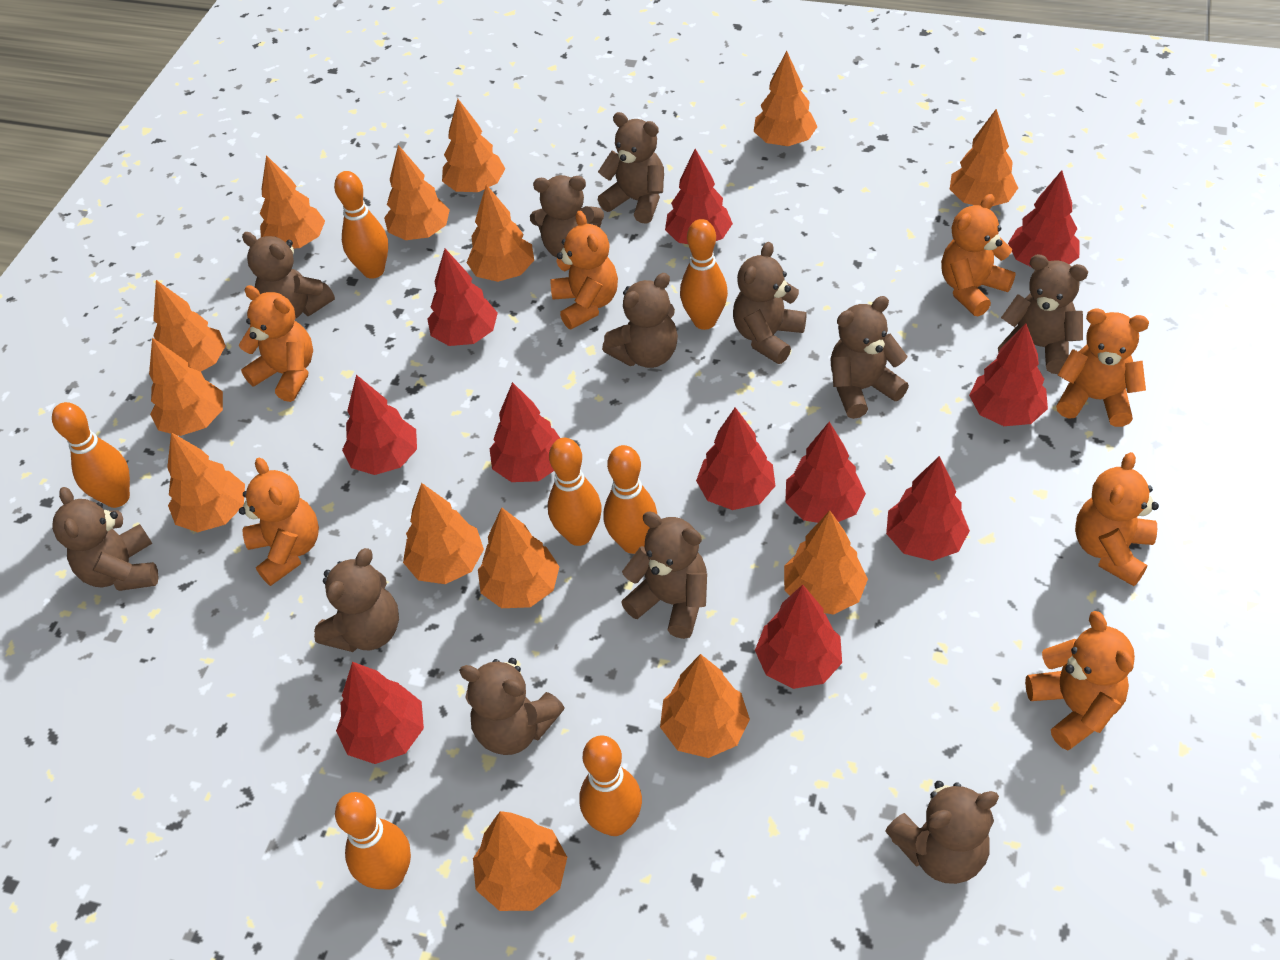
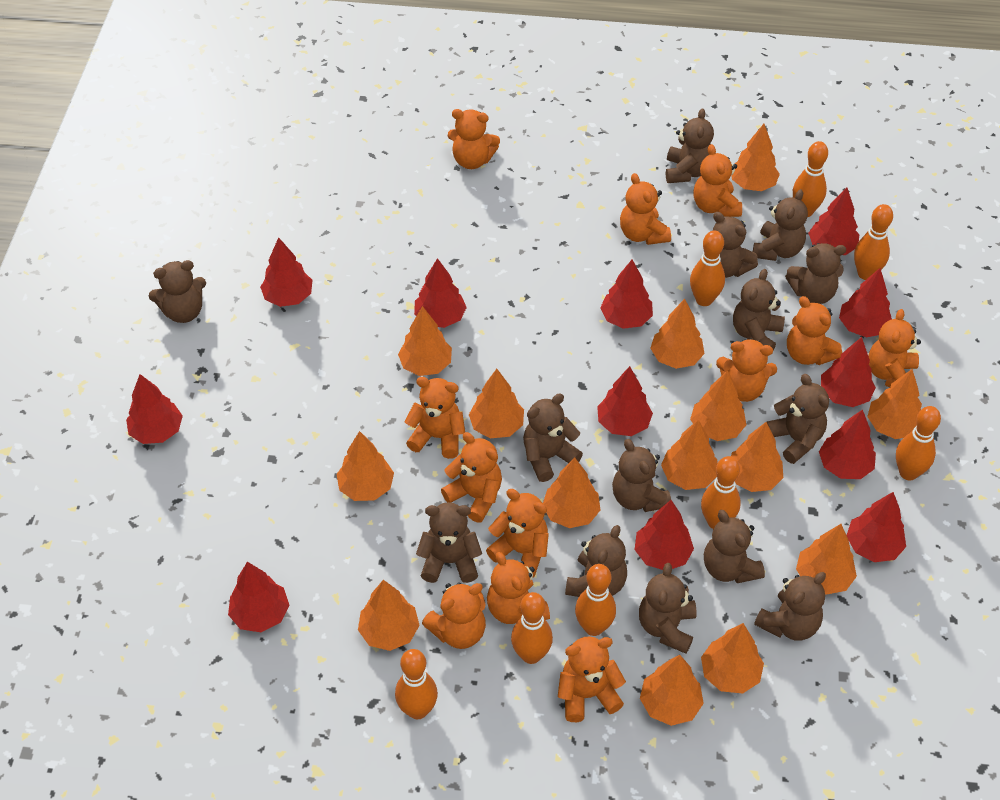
brown teddy bear: [52,487,159,591] [242,232,335,319] [314,548,399,652] [459,658,565,755] [530,175,604,258] [598,112,664,224] [602,273,678,368] [621,512,707,639] [733,242,807,364] [831,296,909,419] [885,781,999,884] [998,254,1088,374] = 12 -> [149,260,206,323] [416,502,482,583] [523,394,583,482] [565,525,627,597] [612,439,671,512] [639,563,697,654] [666,108,714,183] [704,510,765,583] [713,212,758,278] [733,269,785,350] [753,189,808,261] [754,572,826,641] [767,374,829,464] [785,243,846,304] = 14
orange bowling pin: [52,402,130,508] [334,171,388,279] [335,792,411,890] [548,438,602,546] [579,736,642,836] [604,445,658,554] [680,219,728,330] = 7 -> [395,649,438,719] [511,592,553,664] [575,564,616,636] [690,231,725,306] [701,456,741,529] [793,141,828,217] [854,204,893,280] [896,406,941,480] = 8
orange teddy bear: [238,285,313,402] [239,458,319,586] [550,211,618,329] [941,194,1016,316] [1025,611,1135,751] [1056,309,1149,427] [1075,452,1159,586] = 7 -> [405,377,465,459] [422,582,486,649] [441,432,502,523] [448,109,500,169] [486,489,549,578] [487,552,550,624] [558,636,626,722] [620,173,671,245] [693,144,742,217] [716,339,777,402] [787,296,842,365] [869,309,921,388] = 12
red tree: [336,662,424,764] [342,375,417,475] [428,249,498,346] [490,382,560,482] [665,149,733,244] [696,407,775,510] [755,585,842,689] [785,422,866,523] [886,456,970,561] [969,324,1048,426] [1008,170,1079,267] = 11 -> [126,374,183,444] [228,562,289,632] [260,237,313,307] [414,258,467,328] [597,366,653,436] [600,260,653,329] [635,500,694,570] [808,187,860,255] [819,409,876,479] [821,337,876,407] [839,268,892,337] [847,492,906,562] = 12

